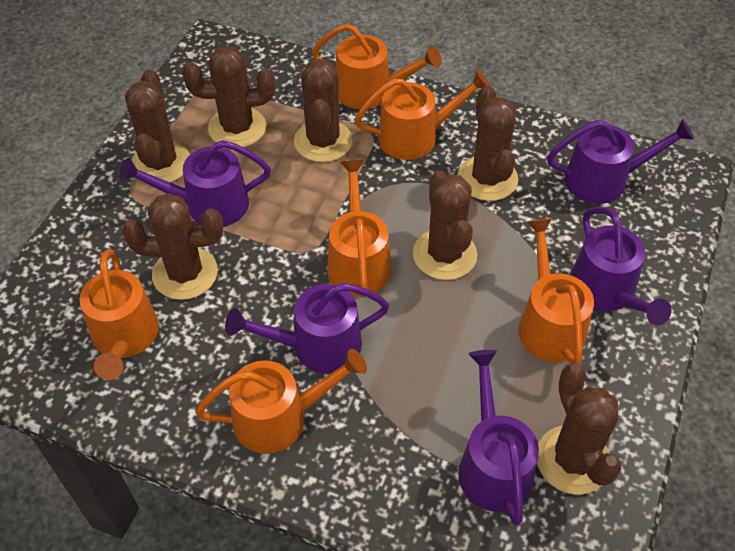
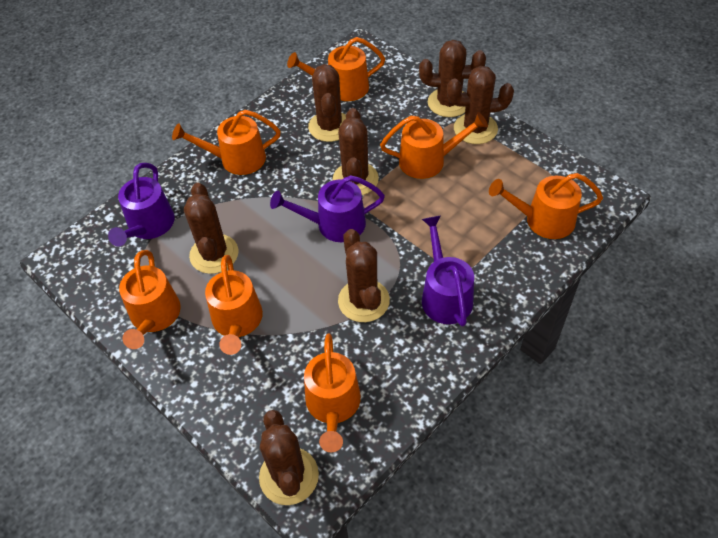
orange watering can: [79,250,159,380] [195,349,367,454] [312,24,442,109] [327,160,391,298] [355,69,490,160] [518,218,594,364] = 6 -> [119,250,181,349] [172,110,281,175] [205,255,263,355] [287,37,385,101] [304,334,361,452] [380,112,488,179] [489,173,603,239] = 7
purple watering can: [119,140,271,227] [225,283,389,373] [458,350,539,525] [547,119,694,204] [570,207,672,325] = 5 -> [108,163,175,246] [270,175,385,242] [422,216,474,327] = 3

